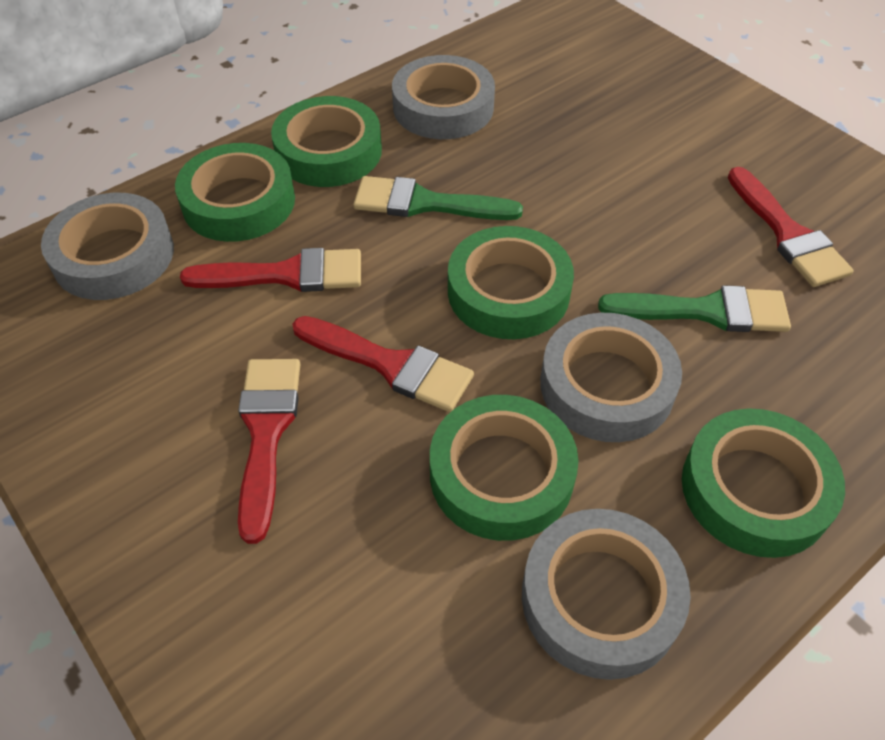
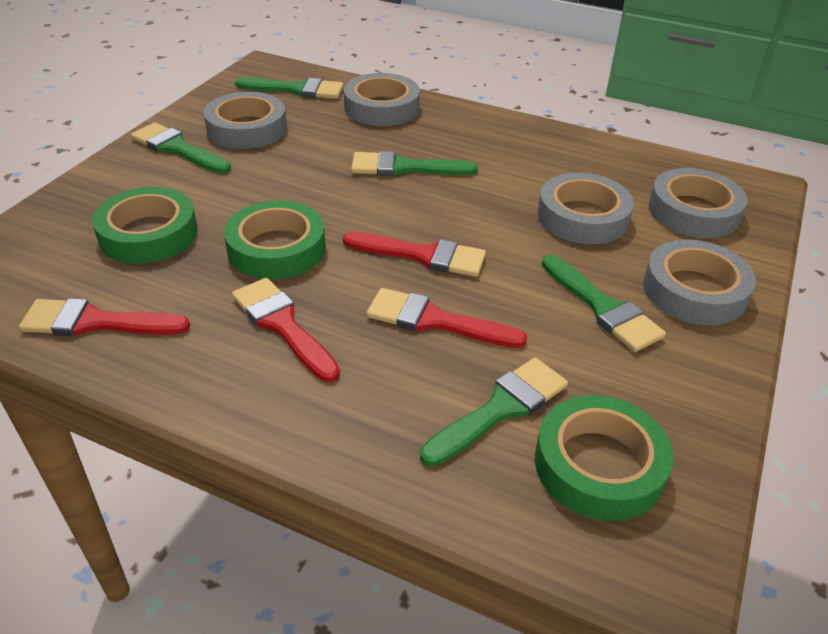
green brush: [353,176,523,220] [598,285,791,332] = 2 -> [131,122,231,174] [235,77,344,99] [351,151,478,176] [420,357,568,467] [542,254,666,352] = 5
green tape: [175,143,295,242] [271,96,382,187] [430,395,579,541] [448,226,574,339] [682,408,845,558] = 5 -> [92,187,198,264] [224,200,326,279] [535,395,673,521] = 3
grey tape: [41,193,174,300] [392,55,495,139] [522,509,691,680] [540,313,682,442] = 4 -> [204,92,287,149] [344,73,420,126] [537,173,634,244] [643,240,756,325] [649,168,748,238] = 5

